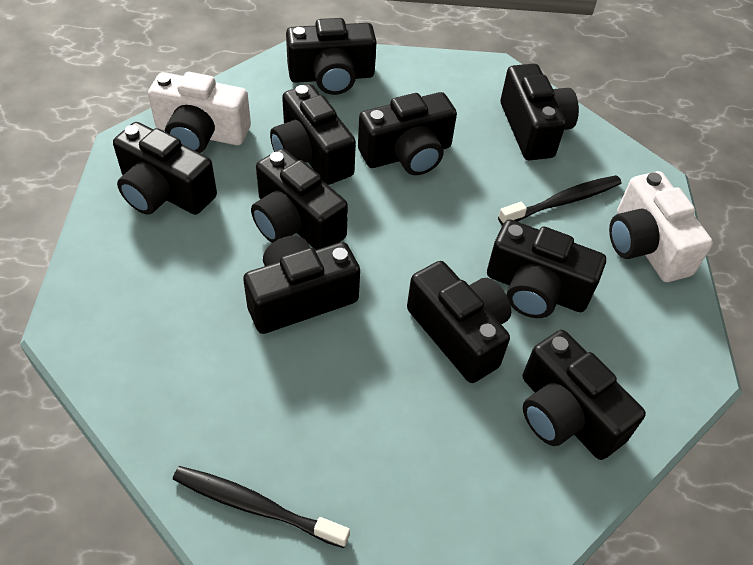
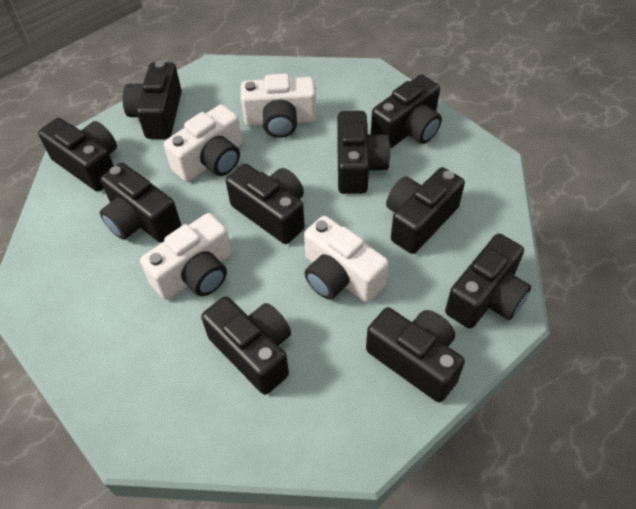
black toothbrush: [173,466,350,548] [498,175,621,226] = 2 -> none = 0
white camera: [148,72,251,153] [609,171,713,282] = 2 -> [140,213,232,300] [164,104,242,182] [241,74,316,138] [304,216,389,303] = 4

